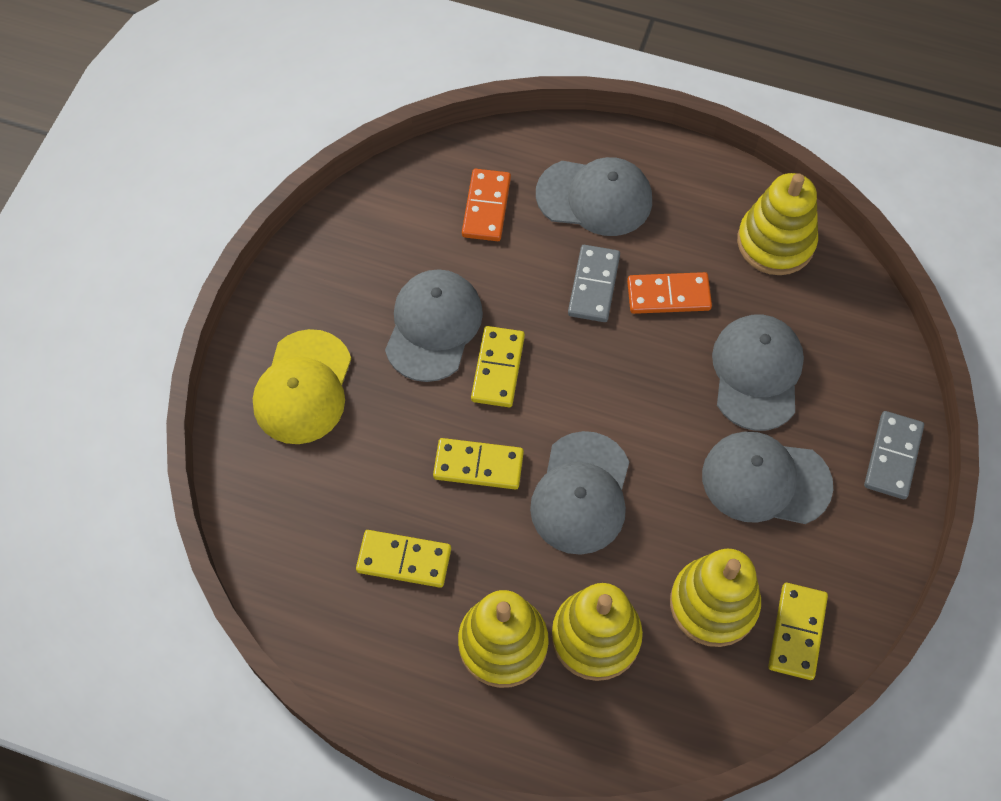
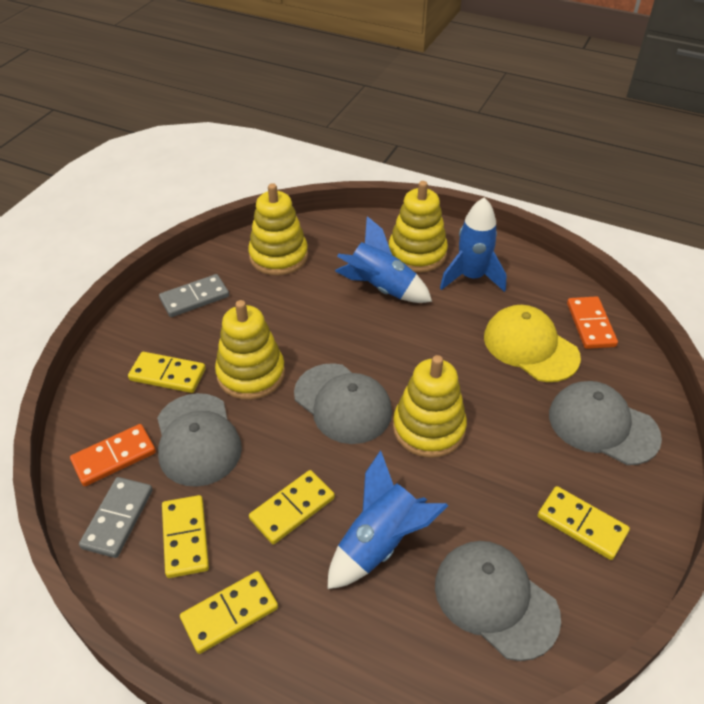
blue rocket: none = 0 -> [327,450,448,589] [335,216,432,303] [440,197,507,292] = 3
grey cap: [385,269,483,382] [530,431,629,555] [536,157,652,236] [702,432,833,524] [712,315,804,431] = 5 -> [157,393,242,487] [294,363,392,444] [435,541,561,661] [549,381,662,465] = 4
yellow domino: [356,530,451,588] [433,438,524,490] [471,326,525,407] [768,583,828,680] = 4 -> [128,352,206,393] [162,495,209,578] [180,571,278,654] [249,470,335,545] [537,486,630,560] = 5

